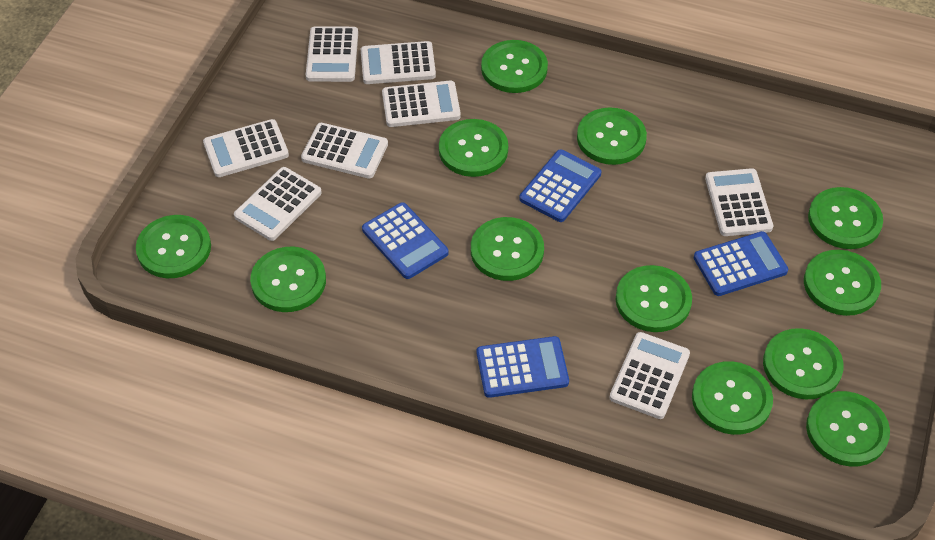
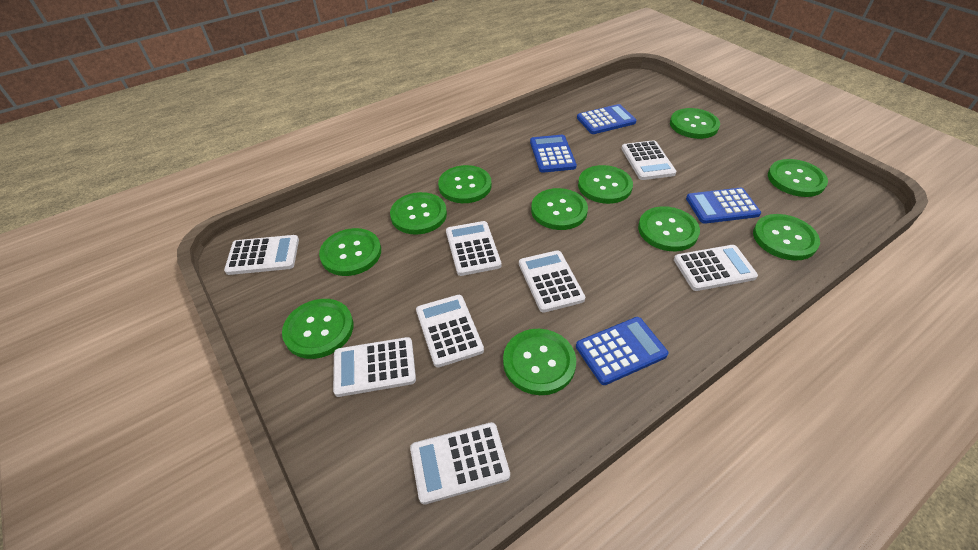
green button: [136,215,211,278] [250,247,326,312] [439,119,508,177] [471,217,544,281] [481,40,548,93] [577,107,647,165] [616,265,692,332] [692,361,773,435] [763,328,844,399] [804,250,881,316] [806,391,890,466] [808,187,883,249] = 12 -> [282,299,353,359] [319,228,381,276] [390,192,447,235] [438,165,491,203] [503,329,576,395] [531,188,588,230] [578,165,633,204] [638,206,700,251] [670,108,720,139] [753,214,820,261] [768,159,828,197] = 11

